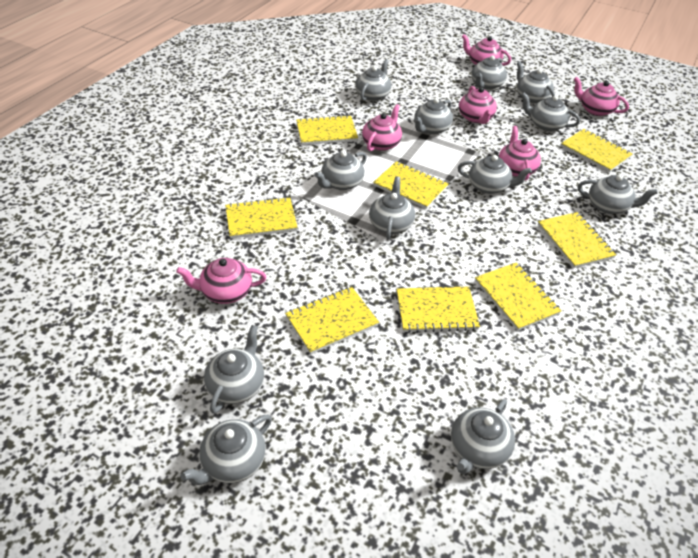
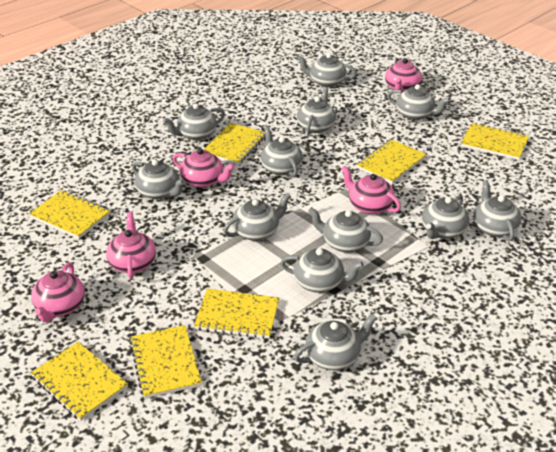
pink teapot: [176,258,267,304] [362,104,402,151] [459,86,497,124] [461,34,511,66] [499,126,541,181] [573,77,629,116] = 6 -> [31,262,85,322] [106,212,156,279] [173,148,235,188] [341,165,401,214] [385,58,422,92] = 5
yellow notebook: [225,197,298,239] [285,287,379,354] [296,115,358,145] [373,161,449,209] [397,287,480,333] [475,263,562,331] [538,212,616,268] [561,129,633,172] = 8 -> [29,190,110,239] [31,342,128,421] [130,325,202,399] [194,289,279,339] [203,123,265,165] [357,139,427,184] [461,123,529,160] = 7

